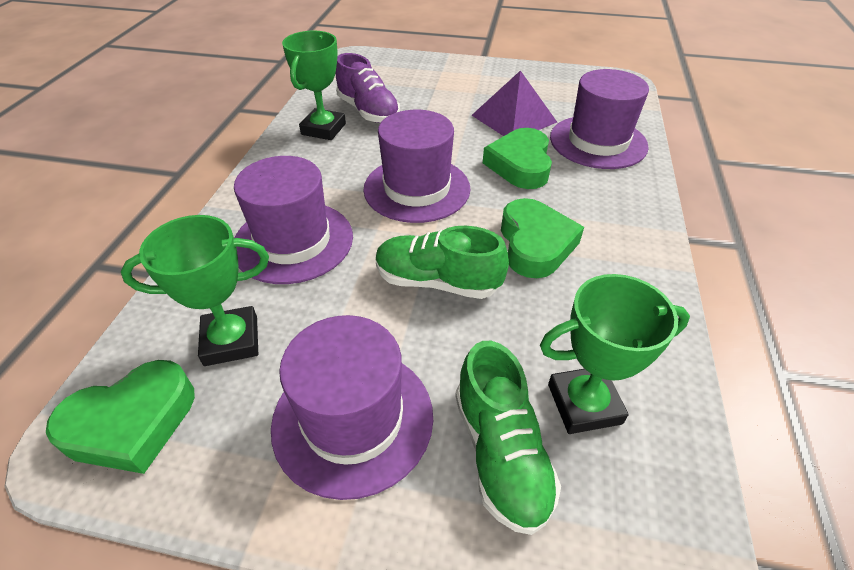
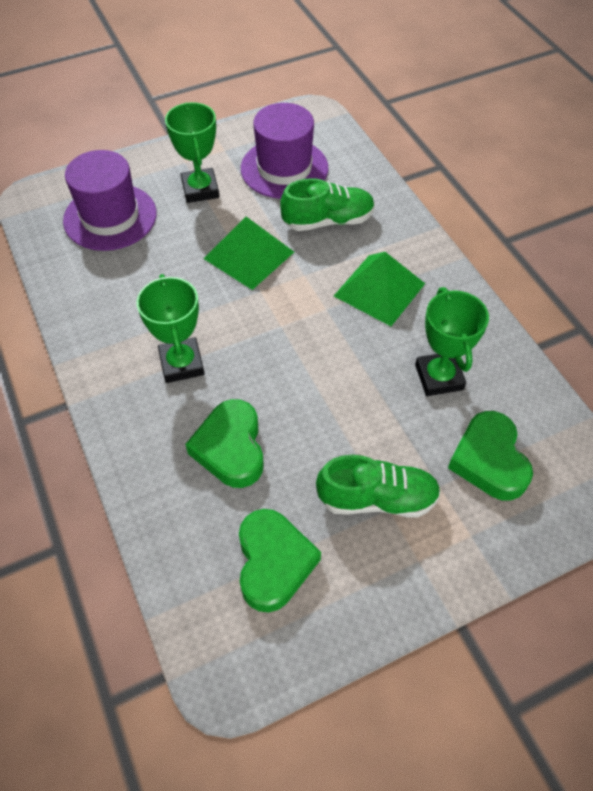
green pyramid: none = 0 -> [204,217,294,290] [334,252,425,326] = 2
purple hat: [234,156,353,284] [271,315,433,500] [363,110,470,223] [550,69,649,169] = 4 -> [63,150,157,251] [241,103,329,199] = 2
purple pyramid: [471,70,557,136] = 1 -> none = 0
purple shoe: [335,53,400,123] = 1 -> none = 0

